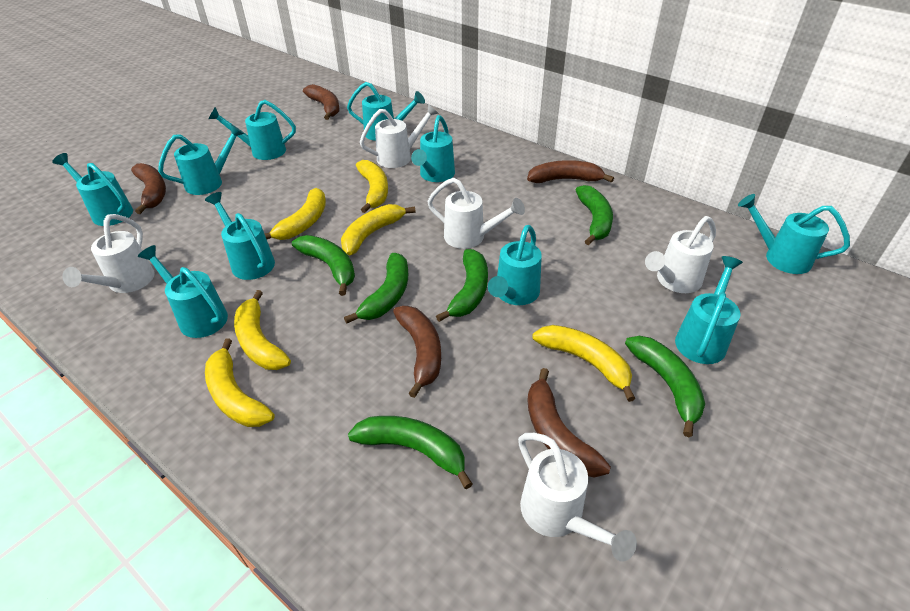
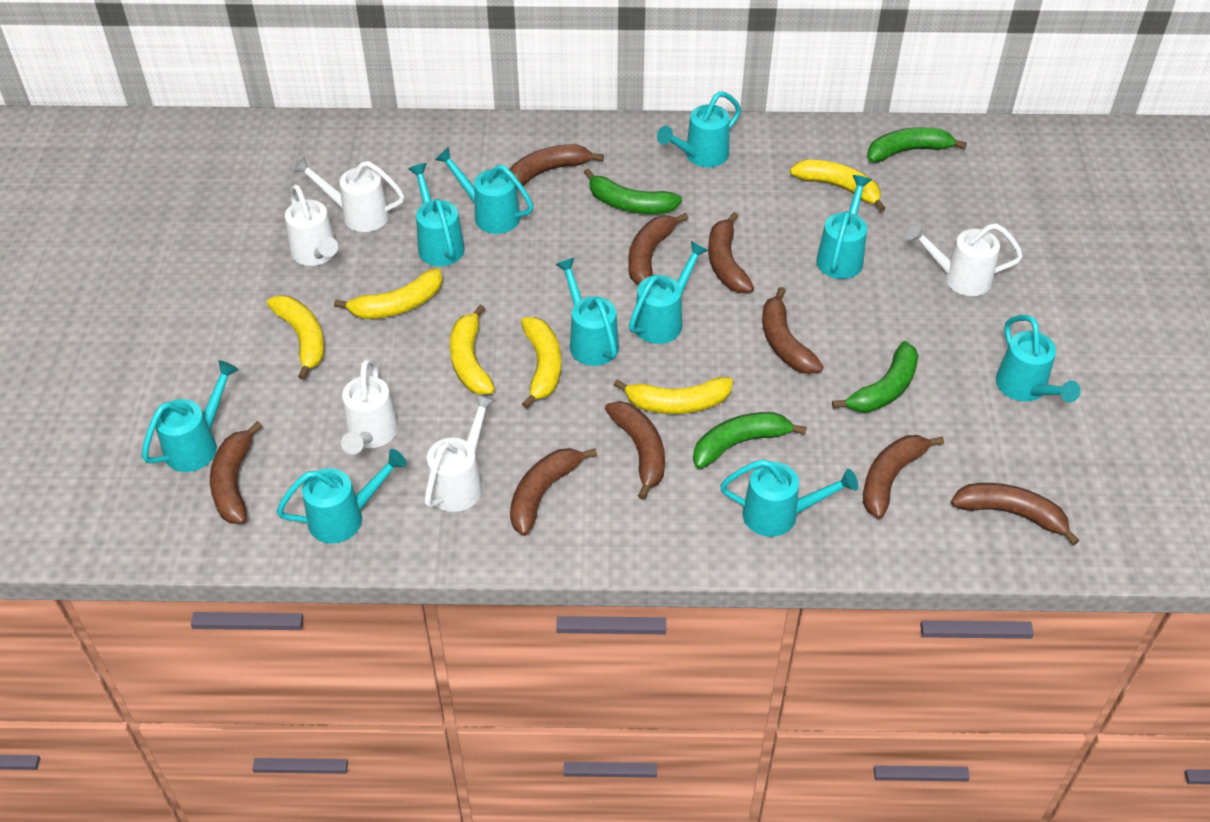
brown banana: [131,163,166,214] [303,84,339,120] [393,306,441,398] [527,160,614,183] [527,368,611,478] = 5 -> [210,421,262,524] [509,144,604,188] [510,448,597,536] [605,401,665,500] [628,213,689,285] [708,212,754,293] [762,287,823,374] [863,435,944,519] [951,483,1079,545] = 9
green banana: [292,235,355,296] [344,253,408,324] [348,416,473,489] [436,249,488,322] [576,185,613,245] [625,336,705,437] = 6 -> [584,168,682,214] [693,412,807,469] [832,341,919,413] [867,127,967,162] = 4

